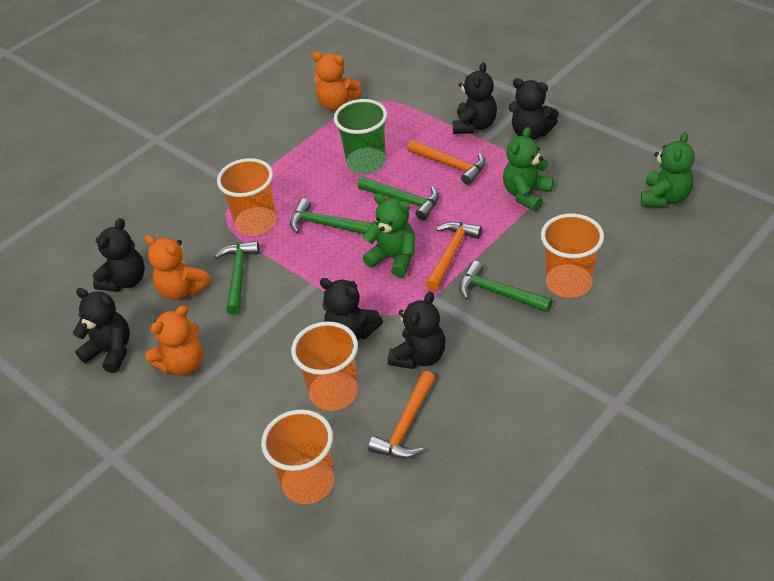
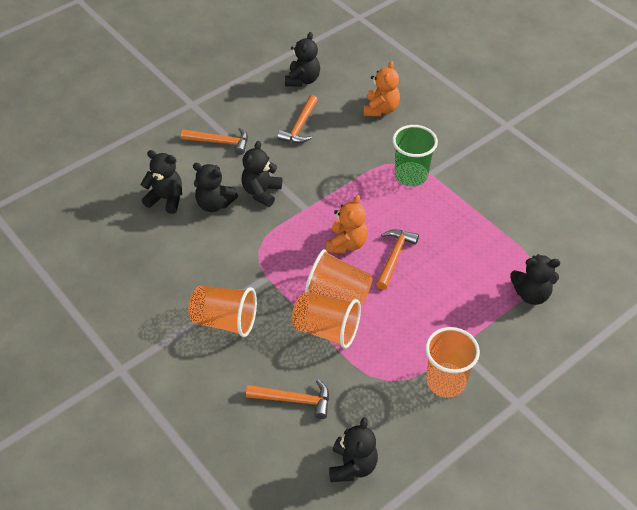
green hammer: [214,241,259,315] [290,198,372,234] [358,177,439,220] [459,261,553,312] = 4 -> none = 0
green teddy bear: [363,193,415,278] [503,127,553,211] [641,132,695,207] = 3 -> none = 0
orange hammer: [368,371,435,459] [408,140,486,185] [426,222,482,291] = 3 -> [181,127,248,155] [246,380,329,419] [277,95,318,143] [376,229,419,290] = 4
orange teddy bear: [144,235,212,300] [145,305,203,375] [312,52,362,111] = 3 -> [326,195,368,253] [363,61,400,116] = 2

